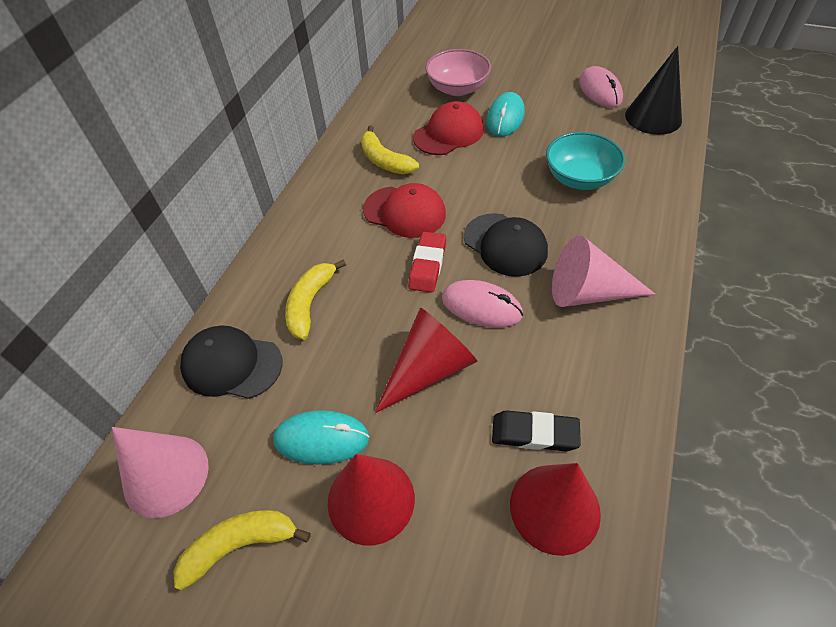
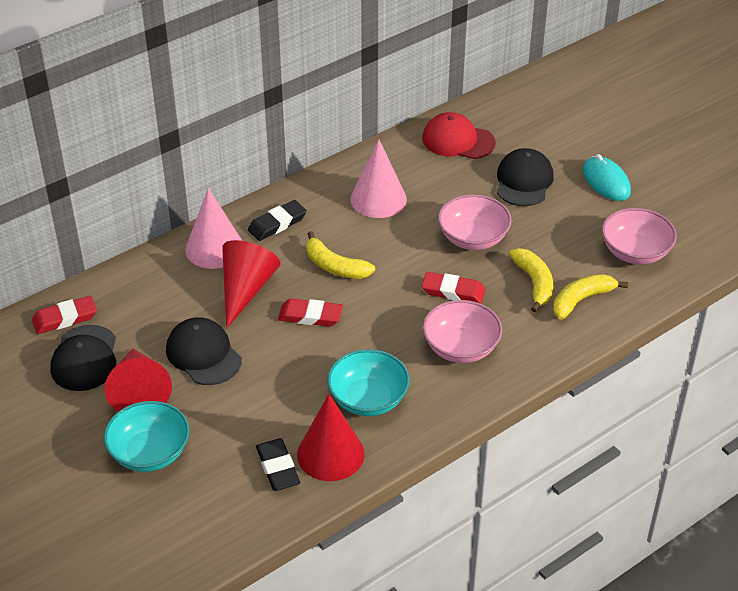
black cap: [180,325,283,399] [464,213,548,277] = 2 -> [50,325,116,391] [166,317,242,385] [497,148,554,206] = 3
black cone: [625,46,682,135] = 1 -> none = 0
black eraser: [492,410,581,451] = 1 -> [248,200,307,241] [256,438,300,491] = 2
pink bowl: [425,49,491,96] = 1 -> [423,300,502,363] [438,195,512,250] [602,208,677,264] = 3
pink mouse: [442,280,523,328] [579,66,623,108] = 2 -> none = 0
red cap: [363,183,446,238] [413,101,484,155] = 2 -> [422,112,496,159] = 1
red eraser: [408,232,446,293] = 1 -> [32,296,97,334] [278,299,343,326] [422,272,486,304] = 3
turquoise bowl: [546,132,625,190] = 1 -> [104,401,190,472] [327,349,410,416] = 2
turquoise mouse: [273,410,369,465] [487,92,525,137] = 2 -> [583,154,631,201] = 1

